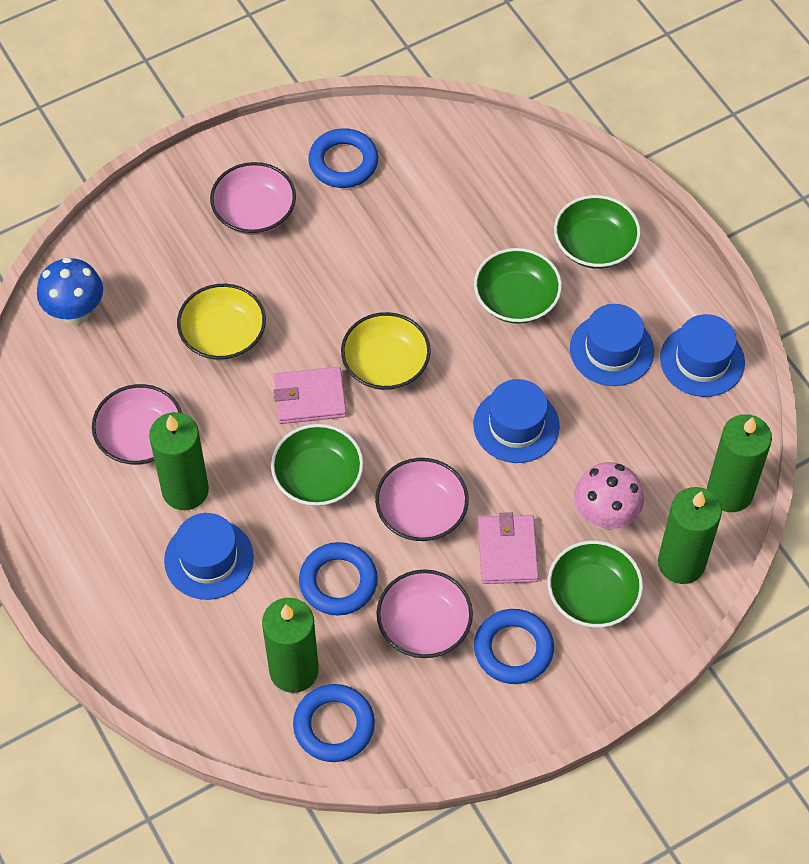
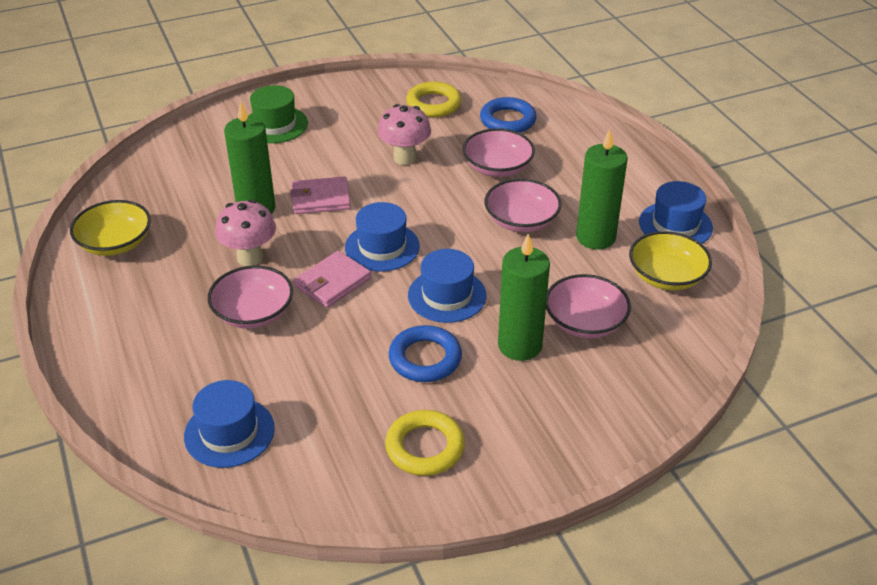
blue mushroom: [37,257,103,326] = 1 -> none = 0
blue ring: [293,684,375,762] [299,542,378,615] [308,128,378,188] [474,609,554,684] = 4 -> [389,325,462,382] [480,97,537,133] = 2
green bowl: [271,424,364,506] [474,248,562,324] [548,541,643,628] [554,195,641,269] = 4 -> none = 0
green candle: [149,412,209,510] [262,598,319,693] [658,487,722,584] [707,414,772,512] = 4 -> [224,102,275,214] [498,234,550,361] [576,129,628,250] = 3
green hat: none = 0 -> [248,85,308,143] = 1
pink mushroom: [574,462,644,530] = 1 -> [215,199,276,266] [377,104,431,165] = 2
yellow ring: none = 0 -> [385,410,465,476] [406,81,461,117] = 2

